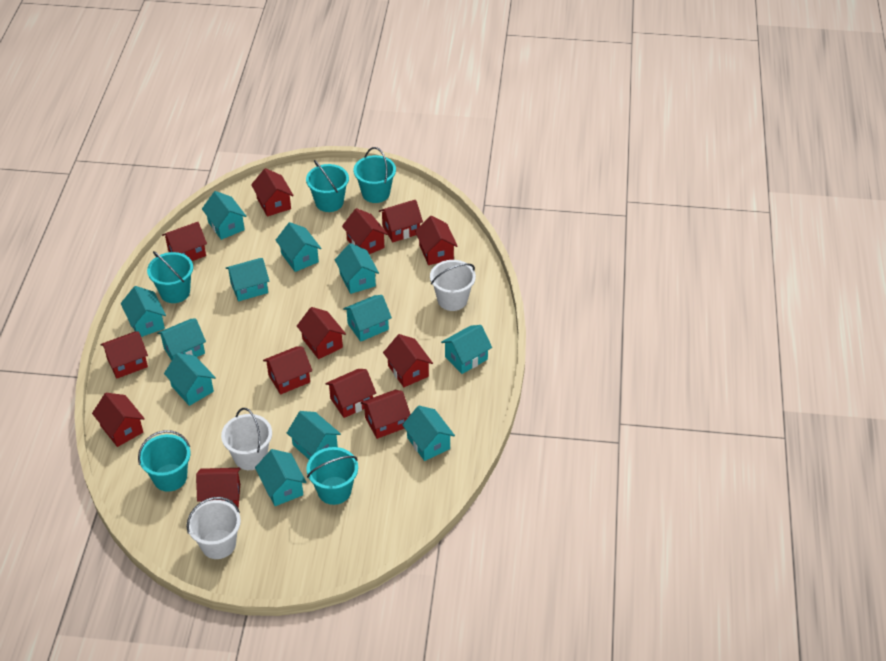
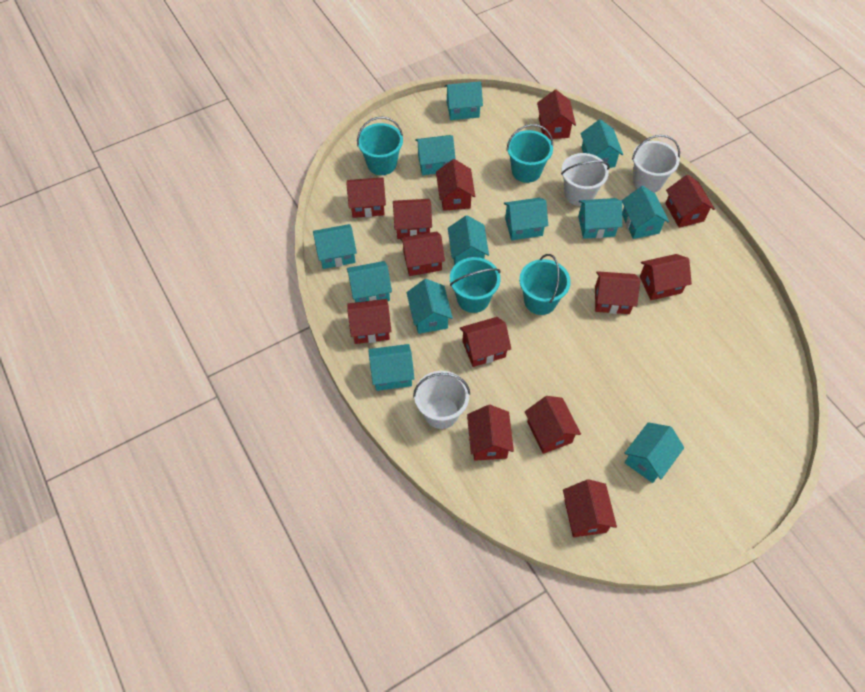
turquoise bucket: [138,430,191,492] [147,251,193,303] [306,160,349,212] [306,447,358,505] [354,147,396,203] = 5 -> [357,117,403,175] [450,257,501,313] [506,124,553,183] [519,254,571,315] = 4

